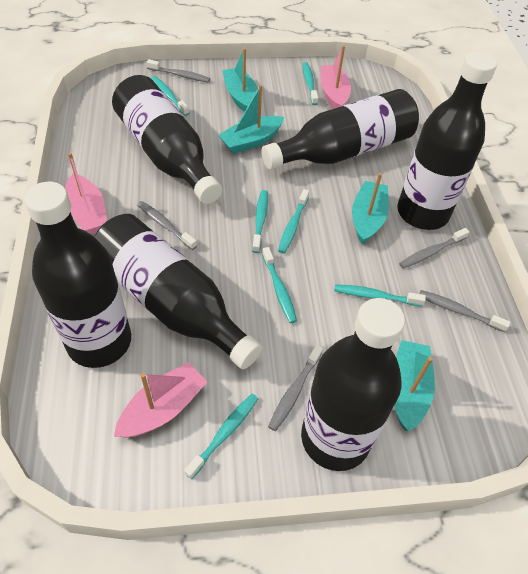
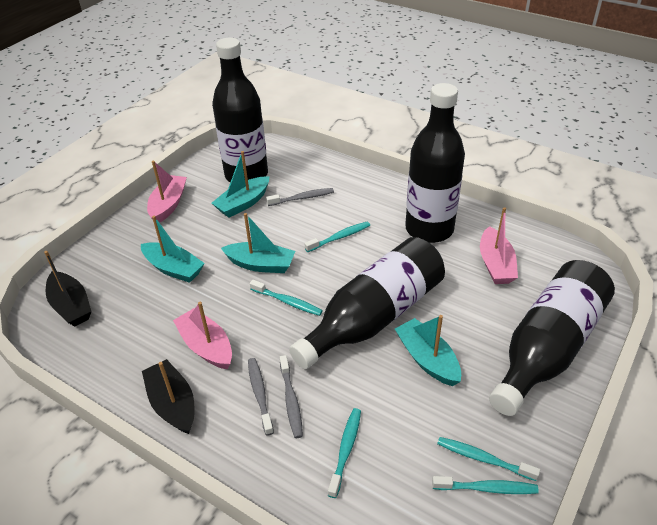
black boat: none = 0 -> [44,251,92,326] [142,359,194,434] = 2
black bottle: [24,182,131,368] [94,214,262,369] [112,75,222,204] [261,89,419,170] [301,298,405,471] [397,51,497,230] = 6 -> [212,38,268,182] [289,237,445,369] [405,83,465,243] [489,260,615,416] = 4
grey toothbrush: [137,201,197,250] [146,59,210,82] [268,345,323,431] [399,228,469,269] [419,290,510,332] = 5 -> [248,358,274,436] [266,188,334,206] [280,355,303,438] = 3
turquoise toothbrush: [151,76,189,116] [184,394,258,479] [252,190,268,253] [262,247,297,323] [278,189,309,253] [303,62,318,105] [334,284,426,306] = 7 -> [250,280,323,316] [304,222,370,252] [328,408,361,498] [432,476,539,494] [437,437,540,481] = 5

